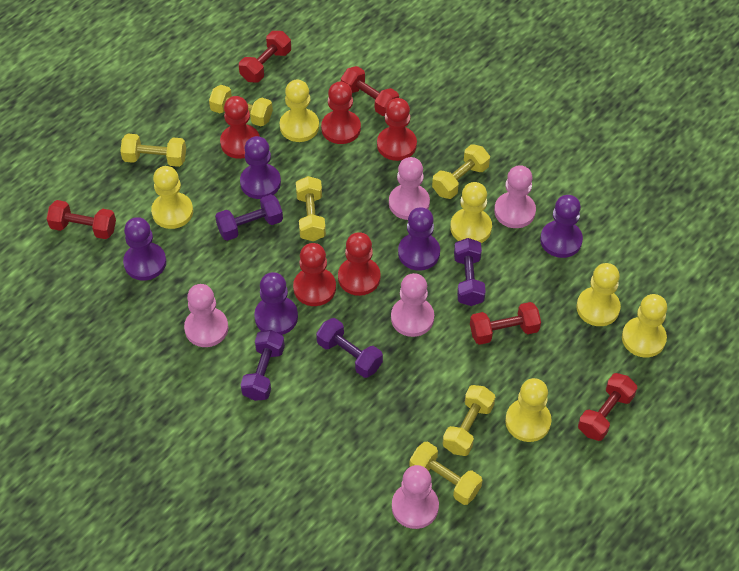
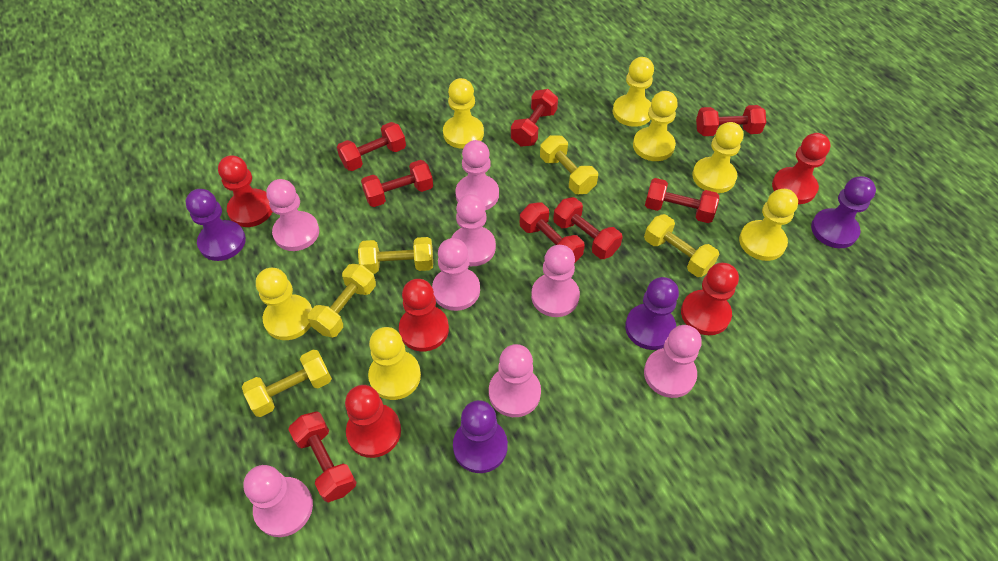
pink pawn: [184,284,228,347] [389,157,430,220] [391,273,434,337] [392,465,439,529] [494,165,536,228] = 5 -> [243,465,313,537] [266,179,319,251] [432,238,480,311] [451,194,496,266] [455,140,499,210] [489,344,541,417] [531,245,580,317] [644,325,702,398] = 8
purple dumbbell: [215,194,283,241] [241,330,285,401] [316,318,383,378] [454,238,486,306] = 4 -> none = 0
purple pawn: [123,217,166,280] [240,136,281,199] [254,272,298,335] [398,207,440,271] [540,195,583,258] = 5 -> [186,189,246,261] [453,400,508,473] [625,277,679,350] [811,176,876,248] = 4
red dumbbell: [47,200,116,239] [239,31,291,83] [341,66,399,116] [470,302,541,345] [578,373,637,441] = 5 -> [288,411,357,503] [337,122,406,171] [361,160,433,207] [511,89,558,147] [520,202,585,262] [553,197,623,259] [645,178,719,223] [696,105,766,136] = 8
yellow dumbbell: [120,134,186,167] [209,85,273,126] [296,176,326,241] [409,442,482,505] [432,144,490,199] [443,385,495,456] = 6 -> [242,350,332,417] [308,264,376,338] [358,237,433,274] [540,135,598,194] [644,214,719,277] = 5
yellow pawn: [151,166,193,229] [280,79,319,142] [450,182,492,243] [505,378,552,442] [576,263,621,326] [622,294,667,357] = 6 -> [256,268,312,340] [368,327,421,400] [443,78,484,149] [613,57,654,127] [633,91,678,161] [692,122,743,193] [739,189,798,261] = 7

